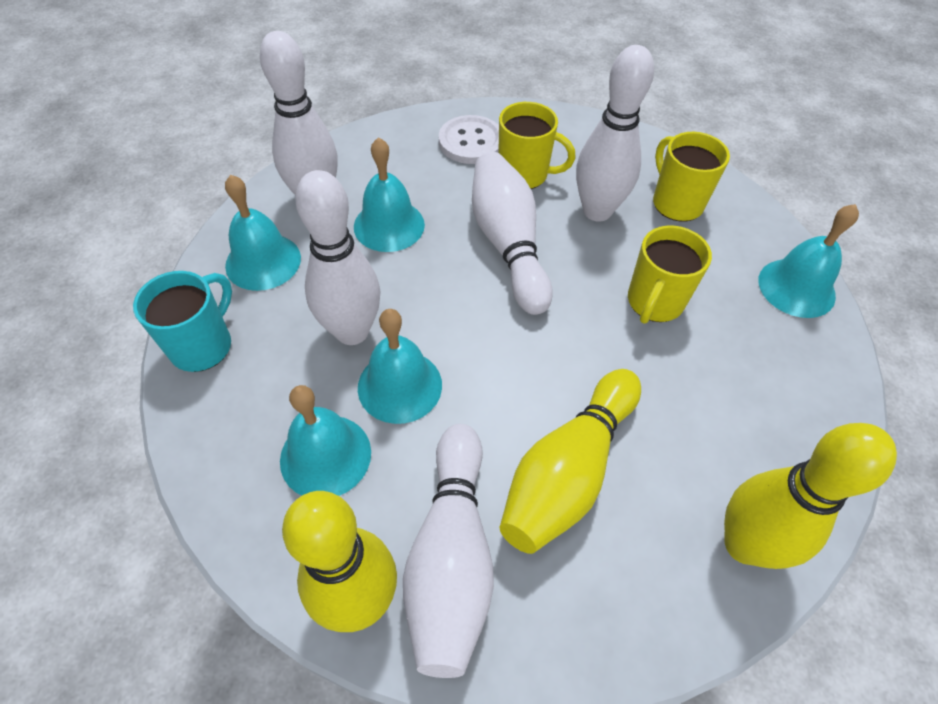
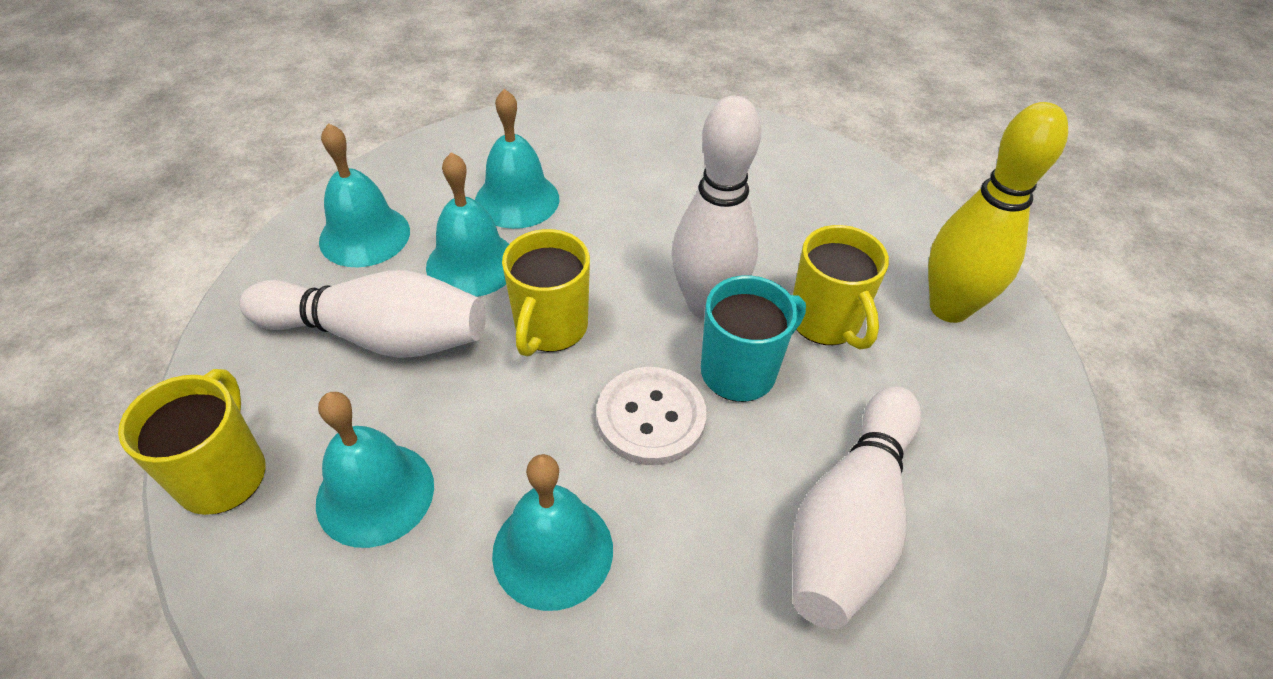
white bowling pin: [260,31,337,196] [295,170,380,345] [403,424,494,678] [472,152,553,315] [576,45,654,221] = 5 -> [239,270,486,358] [672,96,761,319] [792,386,922,629] = 3
yellow bowling pin: [282,491,397,632] [499,369,641,554] [724,423,897,569] = 3 -> [928,102,1068,323] = 1

